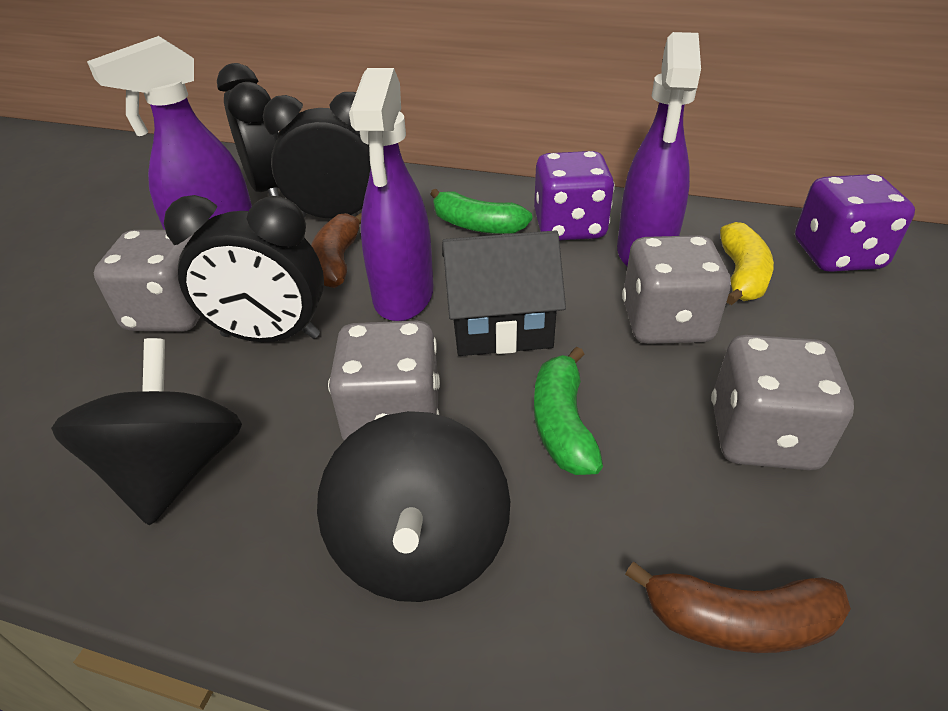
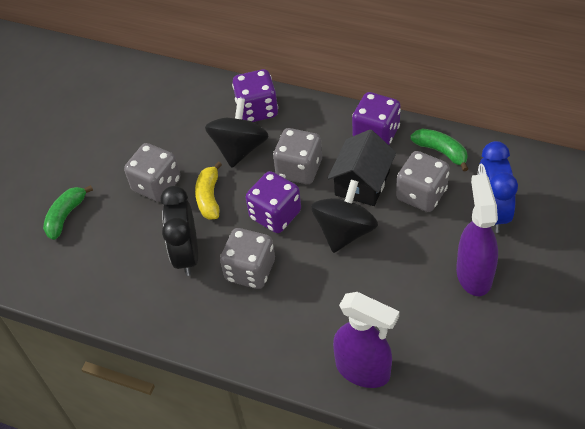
black clock: [164,195,324,342] [217,63,280,197] [263,92,371,218] = 3 -> [160,186,198,276] = 1
blue clock: none = 0 -> [477,141,518,233] = 1
brown banana: [311,213,362,288] [625,561,851,653] = 2 -> none = 0
purple dice: [534,151,615,240] [795,174,915,272] = 2 -> [232,69,278,122] [246,171,301,233] [352,92,401,145] = 3
purple spray bottle: [87,36,252,230] [349,68,433,321] [617,32,701,266] = 3 -> [333,292,399,388] [456,174,498,296] = 2

